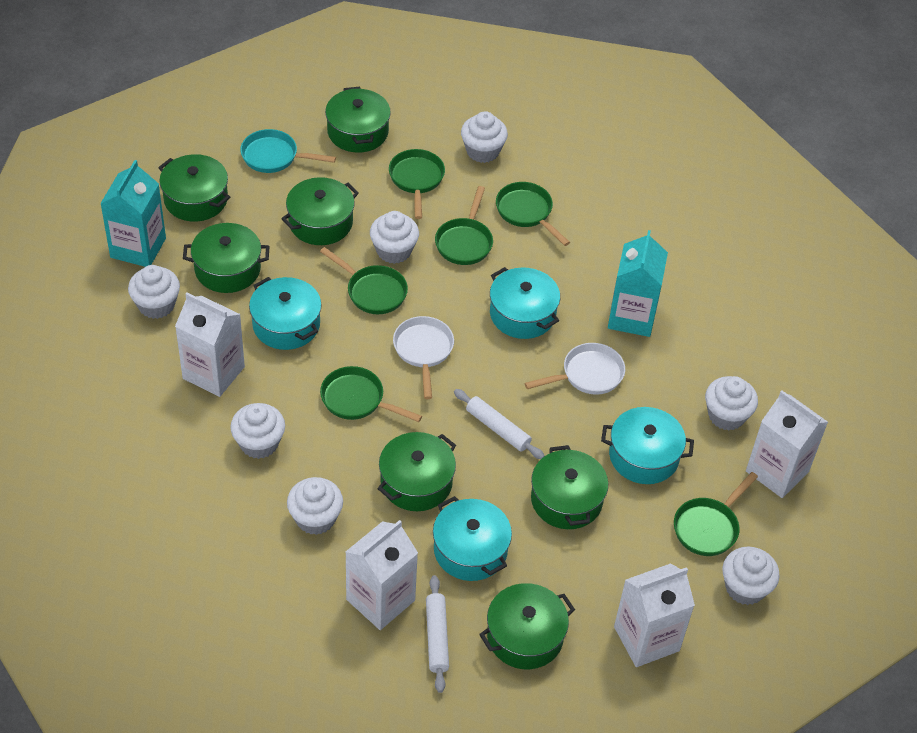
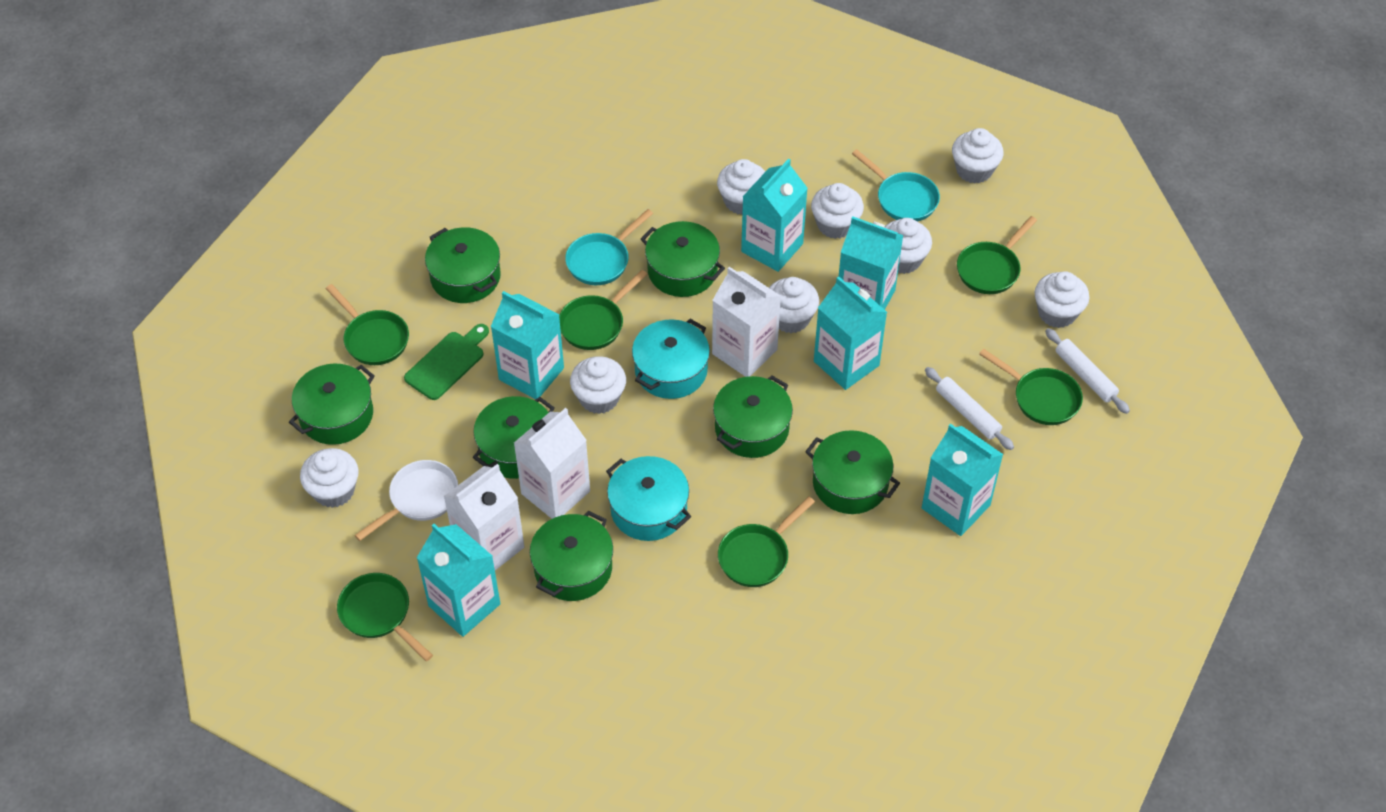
green cutting board: none = 0 -> [404,324,489,400] = 1
turquoise carton: [100,160,166,267] [608,230,668,337] = 2 -> [417,524,500,637] [491,291,564,399] [741,159,808,272] [814,276,887,390] [839,216,903,310] [922,424,1004,536] = 6
turquoise pan: [240,129,336,173] = 1 -> [565,209,653,285] [852,149,940,222] = 2
turquoise pot: [249,277,322,350] [433,496,512,581] [490,267,560,339] [601,407,694,484] = 4 -> [606,456,691,541] [632,319,710,399] = 2
white carton: [175,293,245,397] [346,520,418,630] [614,563,695,667] [746,391,828,498] = 4 -> [444,464,524,570] [514,408,590,519] [712,267,781,377] = 3
white cupcake: [128,265,180,319] [230,403,285,459] [287,477,343,535] [370,211,419,264] [461,111,508,163] [705,376,758,430] [722,546,779,605] = 7 -> [300,448,359,508] [570,356,626,414] [717,159,765,215] [769,277,819,333] [811,183,864,239] [884,218,932,274] [952,128,1004,184] [1035,271,1089,328] = 8
white pan: [393,316,454,399] [525,343,625,395] = 2 -> [354,460,458,541] = 1

